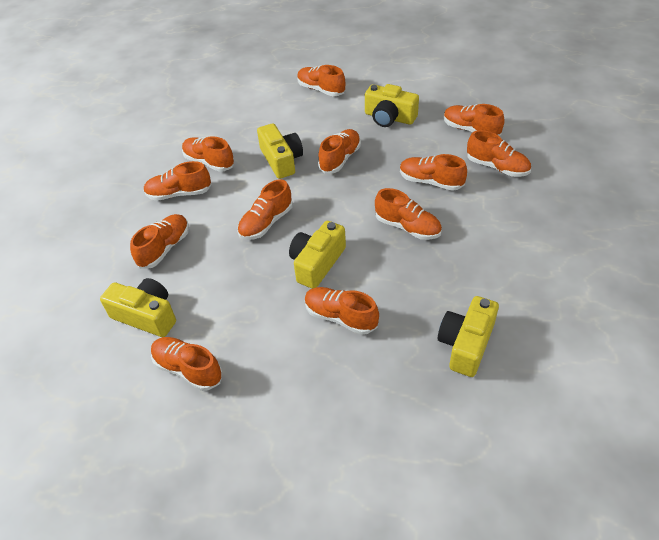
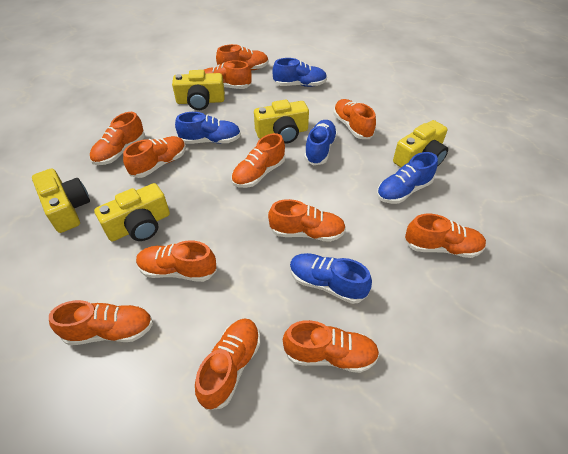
blue shoe: none = 0 -> [175,112,241,144] [272,58,327,87] [290,253,372,304] [304,120,338,166] [377,152,438,204] = 5

